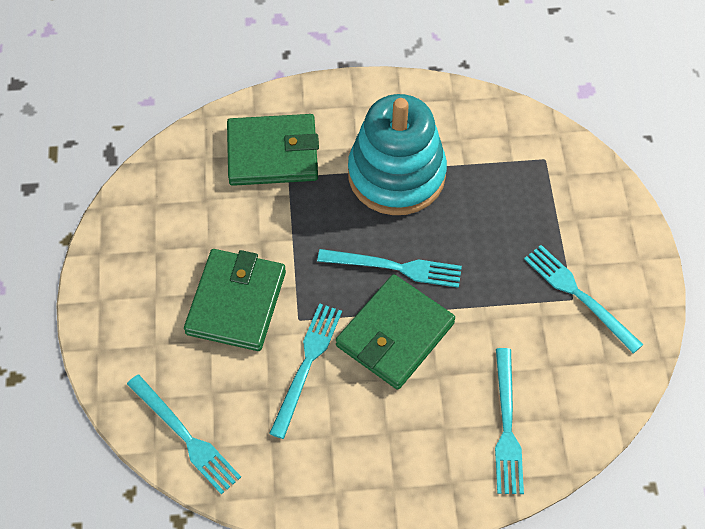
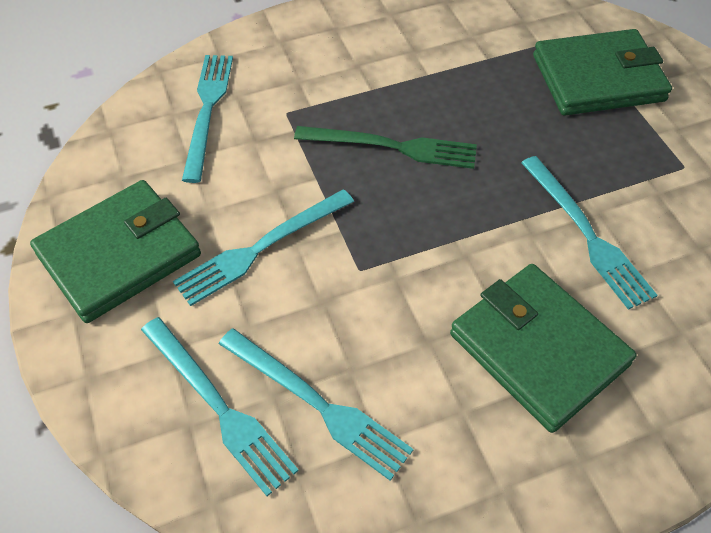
green fork: none = 0 -> [294,126,477,169] = 1
turquoise stacking toy: [348,94,447,215] = 1 -> none = 0

